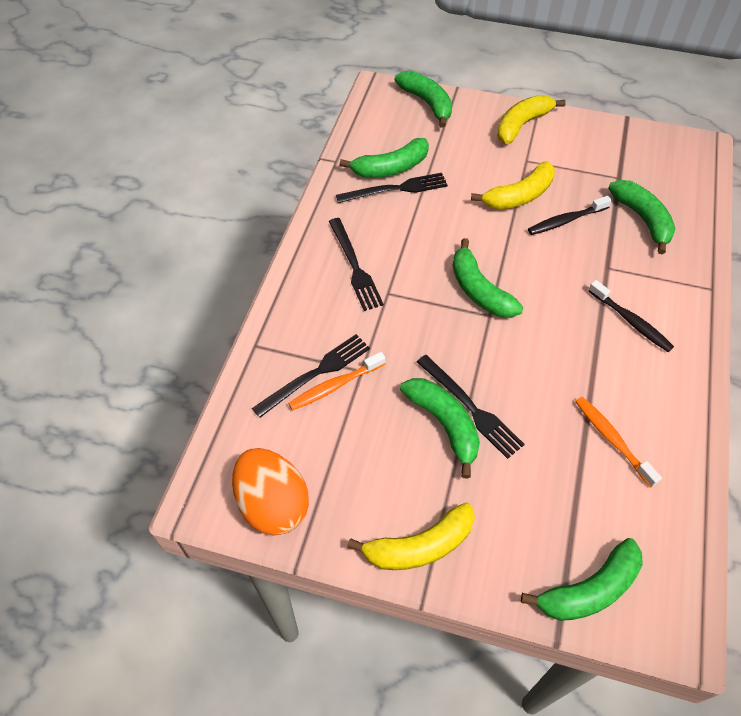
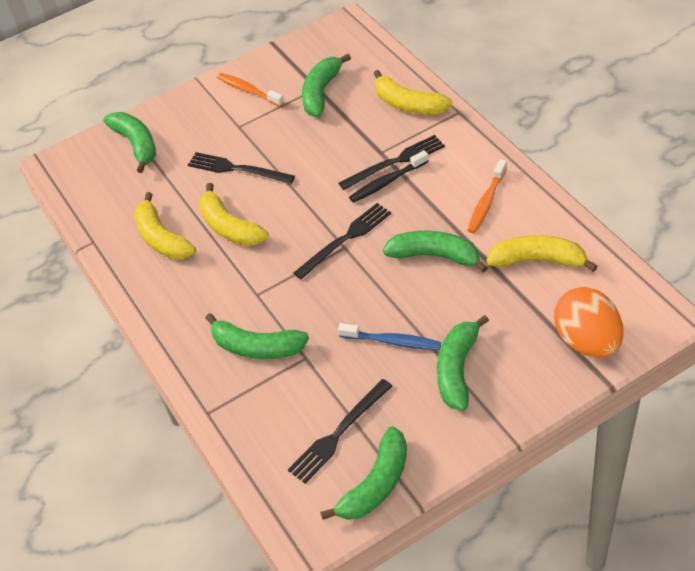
black toothbrush: [528,196,612,235] [588,280,674,352] = 2 -> [349,150,429,203] = 1
blue toothbrush: none = 0 -> [338,323,441,350] = 1
yellow banana: [347,502,475,570] [471,161,555,210] [497,95,566,144] = 3 -> [134,192,196,259] [199,183,269,246] [373,70,452,115] [486,235,598,272] = 4

